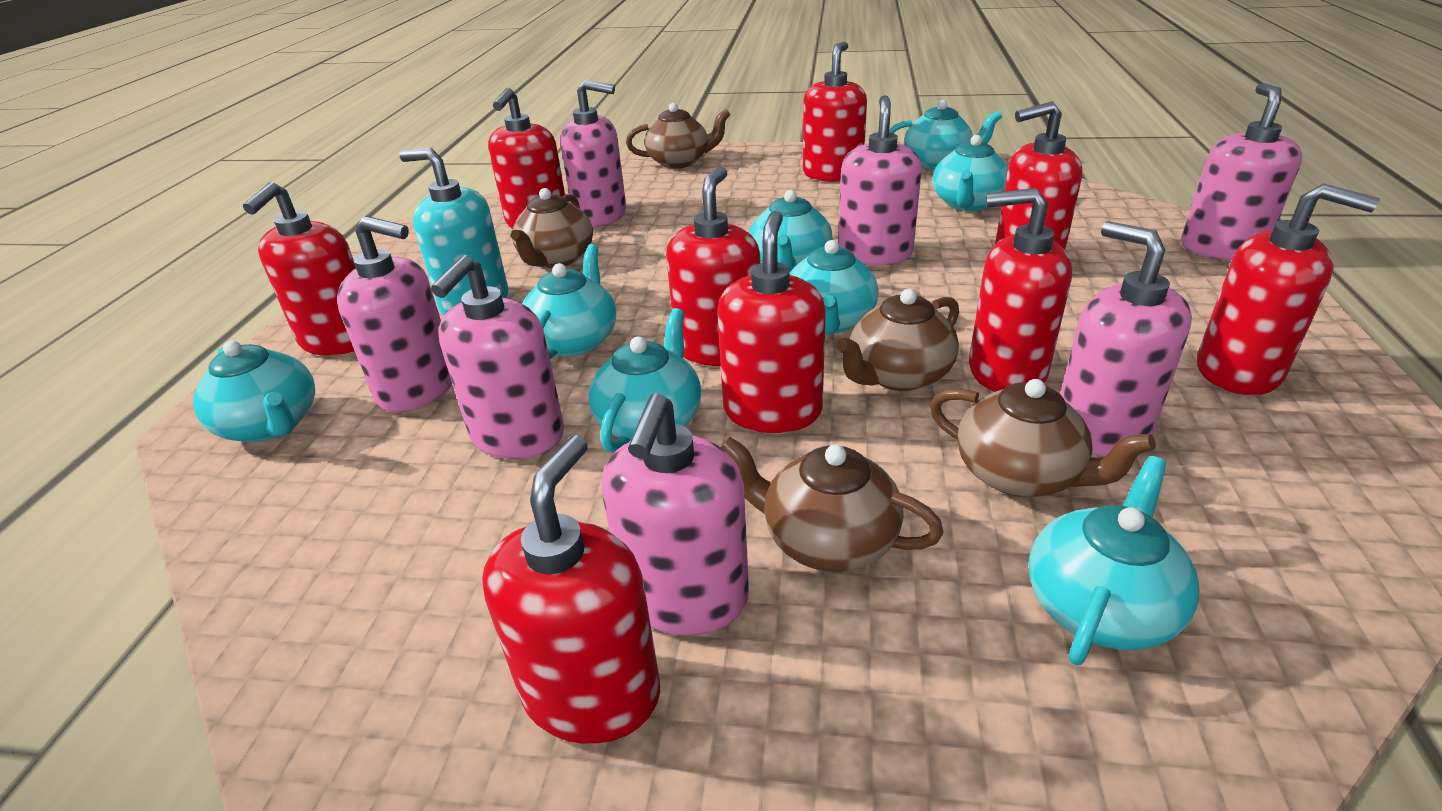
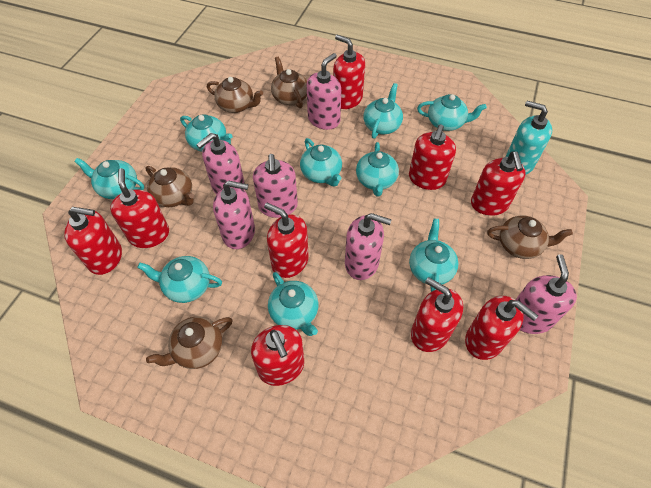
pink soap dispenser: [337,216,452,412] [431,255,564,459] [560,80,626,227] [601,393,749,635] [838,95,922,265] [1060,221,1192,456] [1181,83,1303,260] = 7 -> [196,133,245,195] [213,180,255,249] [253,154,298,218] [307,53,341,130] [345,213,392,280] [516,254,577,334] = 6
turquoise teapot: [193,340,315,442] [522,244,616,359] [588,308,701,452] [749,190,833,271] [790,240,879,334] [889,100,1002,169] [933,135,1008,211] [1029,456,1200,665] = 8 -> [74,158,144,199] [137,256,222,303] [180,115,233,152] [268,272,319,336] [300,138,342,187] [356,142,399,196] [363,83,403,139] [409,219,458,292] [417,94,487,131] = 9

